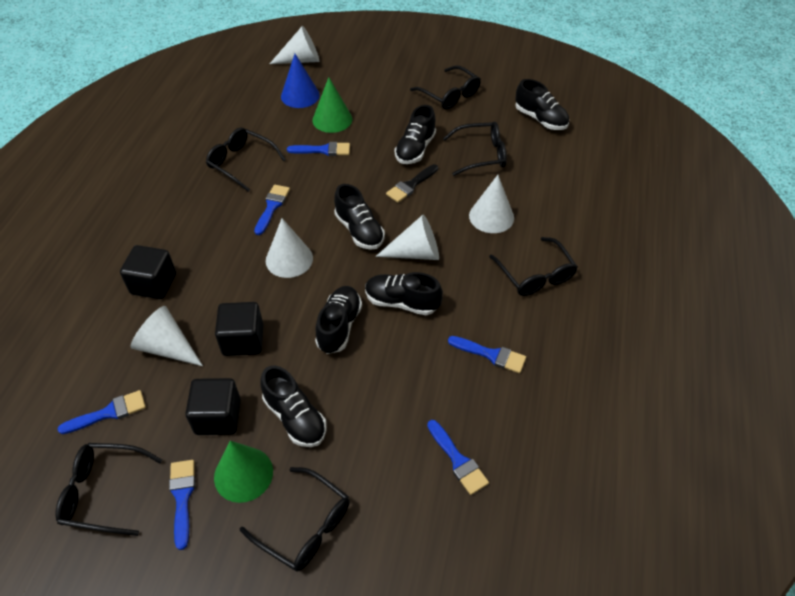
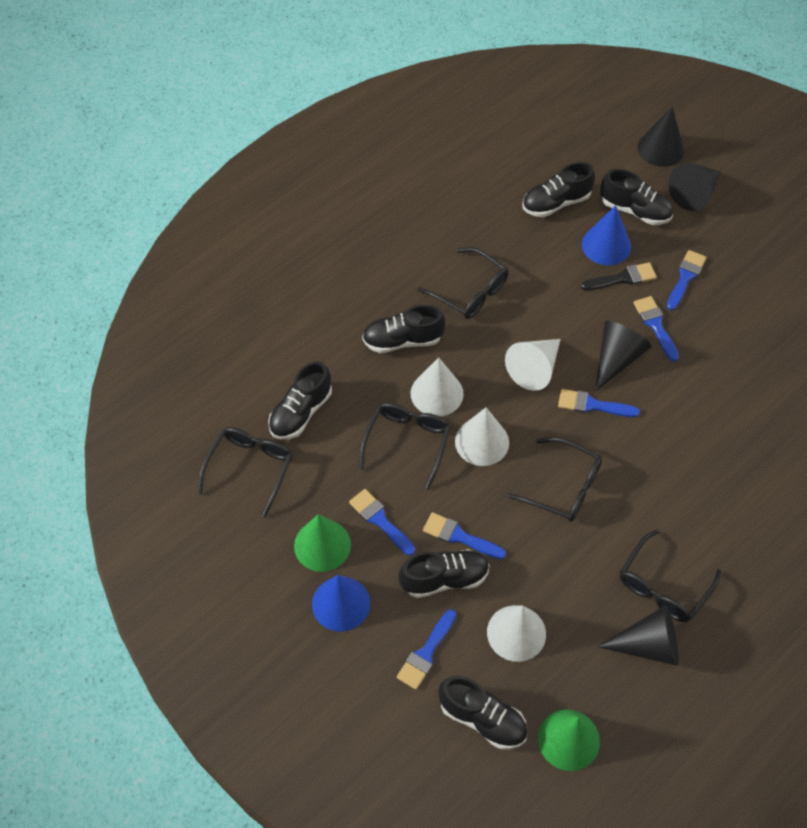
black cone: none = 0 -> [595,321,652,391] [597,605,679,666] [638,107,685,167] [669,163,721,211] = 4
black cube: [120,245,176,299] [185,378,241,435] [215,302,263,356] = 3 -> none = 0
black glasses: [55,443,162,536] [206,127,286,192] [240,467,350,572] [410,66,481,109] [443,122,507,176] [489,237,578,296] = 6 -> [198,427,293,517] [359,403,451,490] [417,247,508,319] [507,437,602,522] [620,529,721,622] = 5
blue cone: [281,54,320,108] = 1 -> [312,575,370,632] [582,205,631,265] = 2
white cone: [131,306,203,366] [266,218,313,278] [270,26,319,64] [375,215,439,260] [469,175,514,233] = 5 -> [410,357,464,416] [455,408,509,466] [487,605,546,662] [505,339,561,391] = 4

